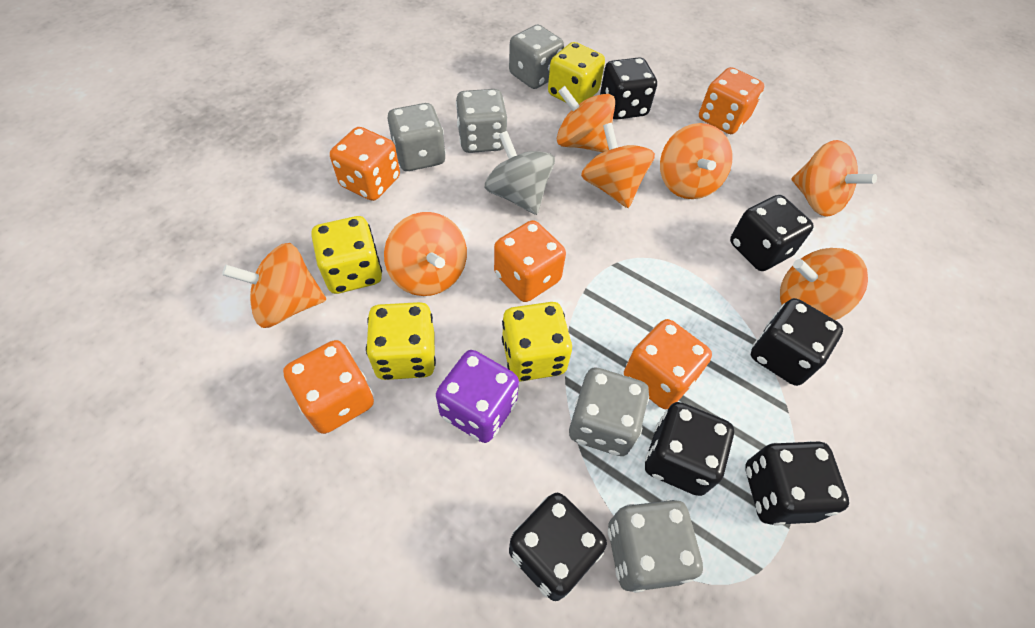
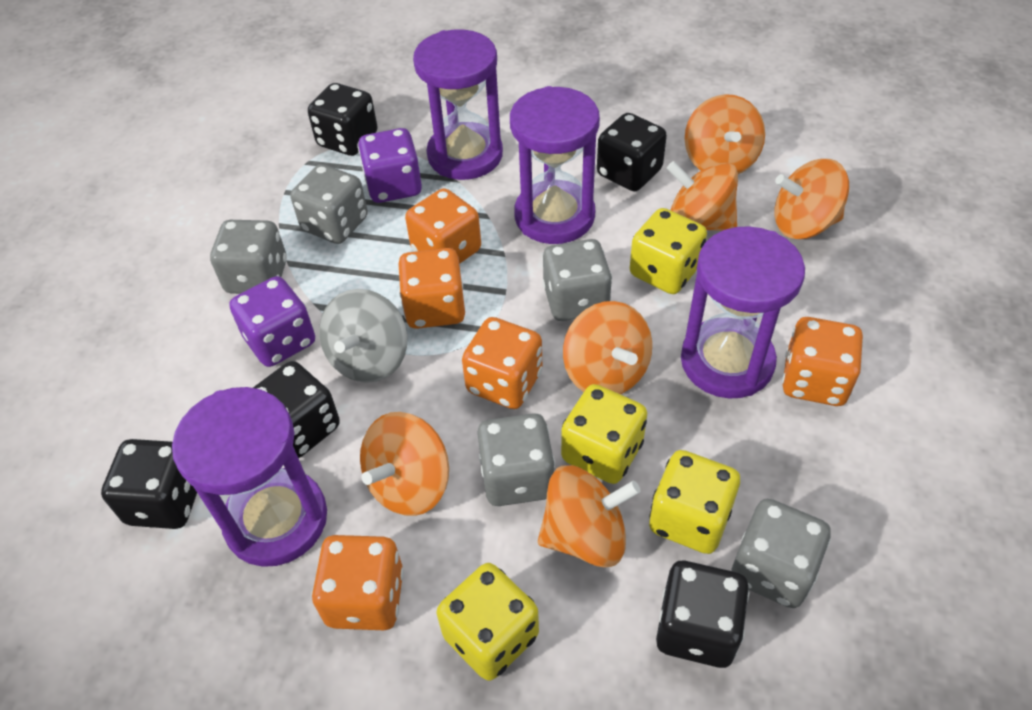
black dice: [509,493,607,601] [600,57,657,120] [645,402,734,496] [730,195,814,271] [745,441,849,526] [751,298,843,386] = 6 -> [101,439,197,529] [253,361,340,458] [308,83,378,156] [597,113,667,191] [656,561,749,668] = 5
orange spinning top: [222,243,326,328] [384,212,467,296] [557,86,615,152] [581,123,655,208] [660,123,732,199] [780,248,868,320] [792,140,877,217] = 7 -> [360,412,449,516] [538,465,641,567] [563,301,652,394] [667,161,738,231] [685,94,765,174] [774,159,849,239] = 6
purple dice: [436,350,519,443] = 1 -> [229,276,315,367] [358,128,422,203] = 2
purple hourglass: none = 0 -> [172,387,327,567] [413,29,503,180] [510,86,600,244] [681,226,805,398] = 4

